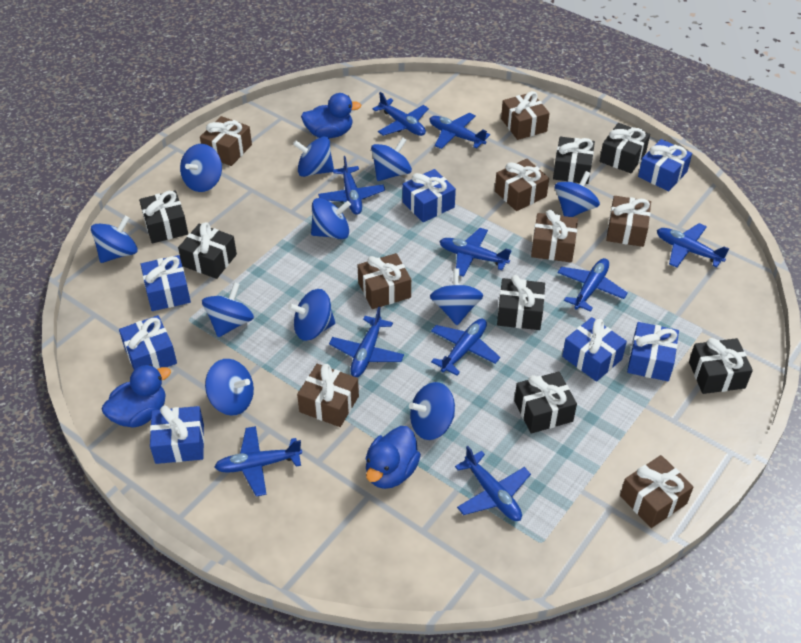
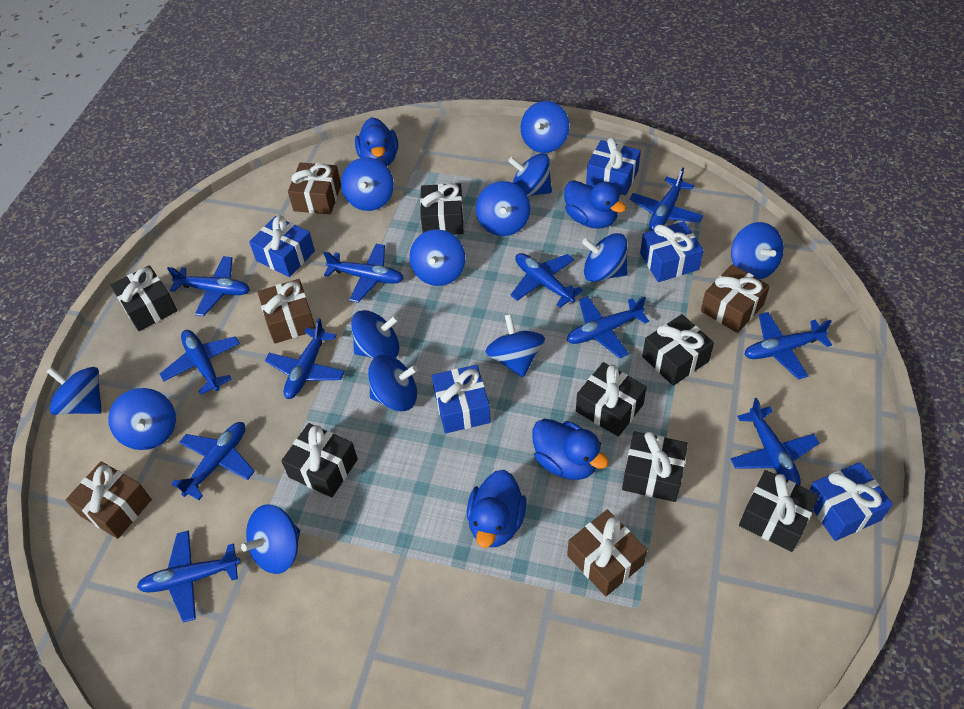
blue duck: [102,365,171,428] [301,93,361,138] [366,426,421,489] = 3 -> [355,117,398,166] [467,470,527,548] [532,419,609,480] [564,180,626,229] = 4
blue gift: [119,315,177,370] [141,255,191,311] [150,405,204,464] [403,169,456,222] [562,317,627,382] [627,322,679,381] [638,139,692,191] = 7 -> [249,216,315,277] [432,365,491,433] [586,138,641,195] [640,221,704,282] [809,462,893,541] = 5
blue plane: [215,426,302,497] [318,156,385,215] [329,307,404,377] [373,92,429,136] [429,113,490,149] [431,318,500,376] [439,228,512,277] [455,446,531,521] [558,258,628,312] [657,223,729,268] = 10 -> [137,530,241,622] [160,330,240,395] [167,256,250,316] [171,422,255,500] [265,318,345,399] [323,244,404,303] [511,253,583,308] [567,296,649,358] [630,168,703,231] [731,398,819,486] [744,312,832,380] = 11
blue spinning top: [91,216,138,263] [180,144,222,192] [202,282,254,337] [205,359,254,416] [288,289,335,341] [293,136,334,177] [311,198,351,239] [371,137,412,181] [409,382,455,440] [430,269,483,325] [555,171,600,217] = 11 -> [47,367,102,415] [108,388,176,450] [241,504,300,574] [341,157,394,211] [351,310,399,358] [368,355,418,411] [410,229,465,286] [476,181,530,236] [485,314,545,377] [508,153,552,196] [521,101,569,153] [582,233,628,282] [731,222,784,279] = 13
brown gift: [200,116,252,166] [297,364,359,427] [357,253,411,309] [495,159,549,211] [501,91,550,140] [531,210,578,262] [606,196,651,247] [620,455,693,528] = 8 -> [66,461,152,539] [258,279,316,344] [288,162,341,214] [567,510,647,596] [701,264,770,333] = 5

